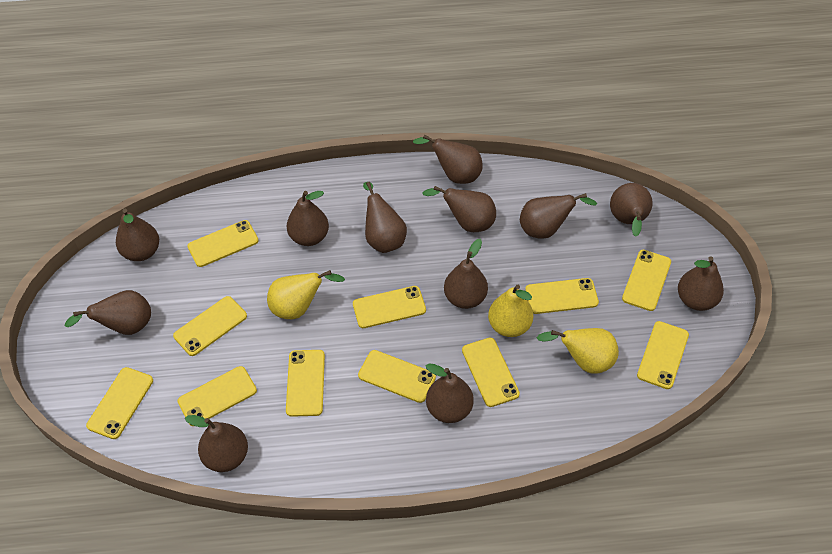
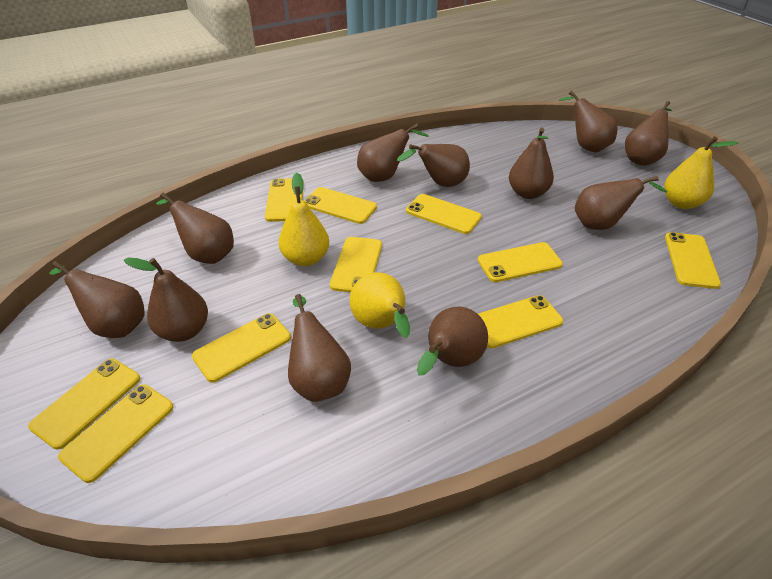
brown pear: [65,290,151,335] [116,209,159,261] [185,415,248,472] [287,191,329,246] [363,182,407,253] [413,134,483,184] [422,186,496,232] [426,363,474,423] [444,239,488,309] [520,193,597,239] [610,183,653,237] [678,257,724,311] = 12 -> [49,261,145,338] [124,258,208,342] [156,193,234,264] [288,294,351,402] [357,124,429,182] [397,144,470,187] [417,307,488,376] [509,128,554,199] [559,91,618,152] [575,176,667,230] [625,101,672,166] = 11
yellow phone: [86,367,153,439] [173,296,247,356] [178,366,257,426] [187,220,259,267] [286,350,325,417] [353,286,426,328] [358,350,436,403] [462,338,520,407] [525,278,599,314] [622,250,671,311] [637,321,689,389] = 11 -> [28,359,140,449] [58,384,173,483] [192,313,291,382] [265,178,304,222] [304,187,377,224] [330,237,382,293] [406,194,482,234] [478,242,563,282] [478,295,563,348] [665,232,721,289] = 10

